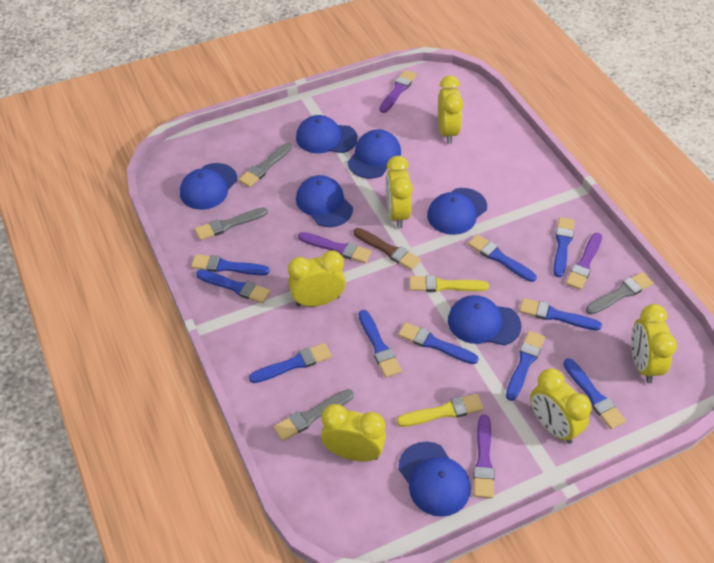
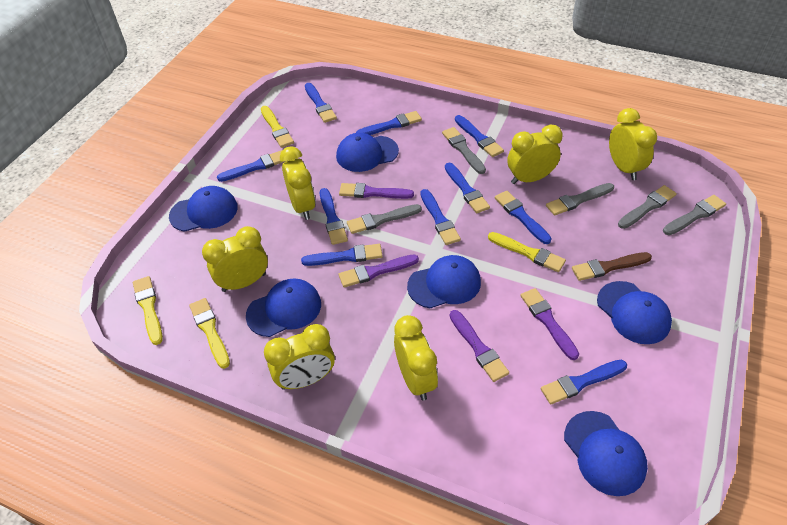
blue cap: [180,163,237,210] [296,115,358,153] [296,175,353,227] [347,129,401,179] [398,442,470,517] [427,188,487,235] [448,295,521,345] = 7 -> [169,186,238,232] [246,278,321,337] [336,133,399,172] [407,255,481,308] [564,411,648,496] [597,281,672,344] = 6
grey brush: [195,207,268,240] [239,143,292,187] [273,389,354,441] [586,272,654,315] = 4 -> [347,204,422,234] [442,127,486,174] [546,183,614,216] [618,185,677,229] [663,195,726,235] = 5
yellow brush: [397,394,484,427] [409,275,489,292] = 2 -> [133,276,163,345] [189,298,230,369] [261,106,294,148] [488,232,566,272] = 4

